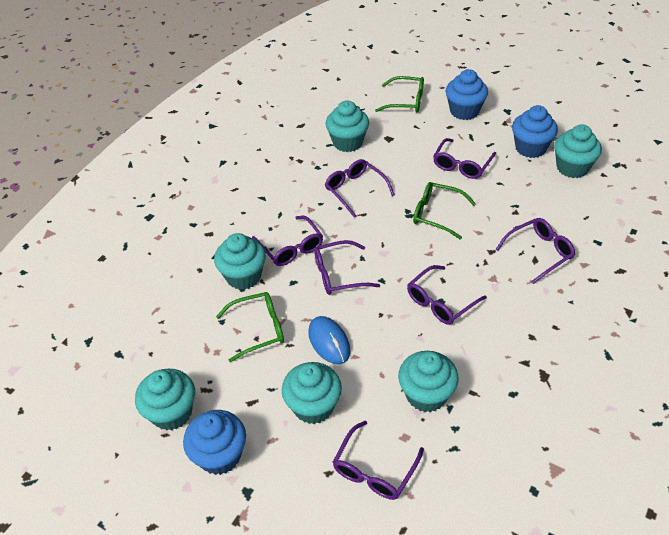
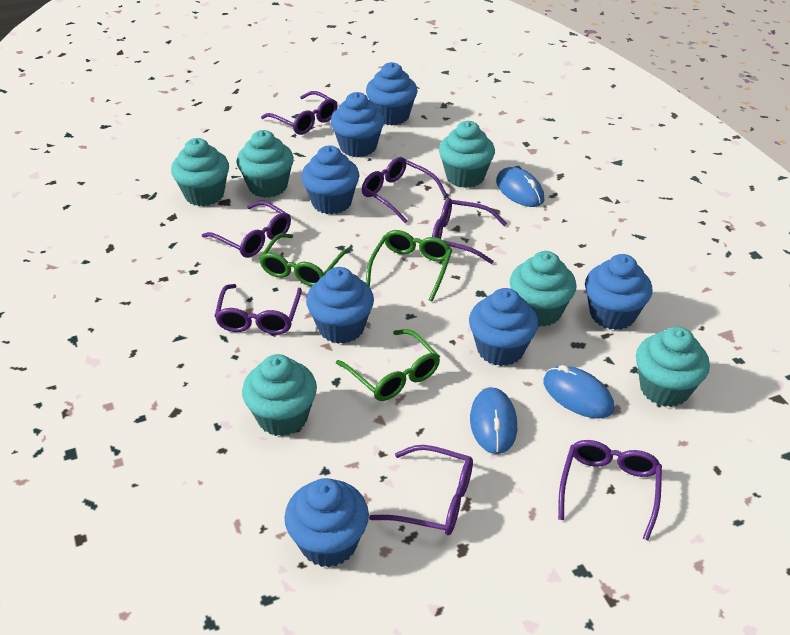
blue cupcake: [183,410,246,475] [445,69,488,120] [512,105,558,158] = 3 -> [284,478,369,567] [301,145,359,215] [306,267,374,344] [331,92,384,157] [366,62,417,125] [469,288,539,366] [585,254,653,330] = 7
blue mouse: [308,316,350,364] = 1 -> [470,387,517,454] [496,167,544,207] [543,365,614,419] = 3

